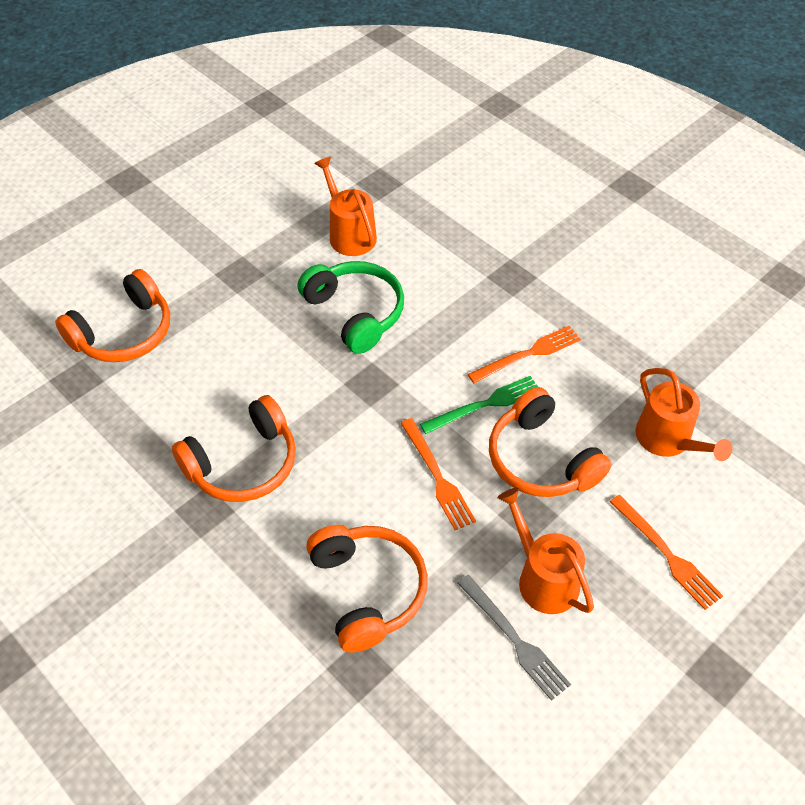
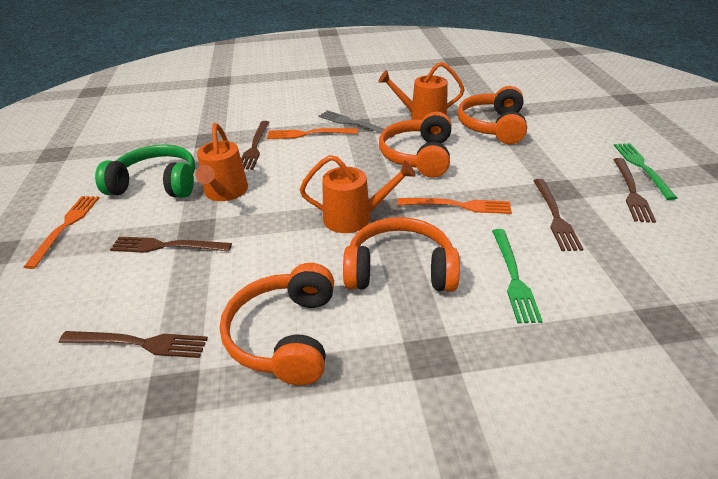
brown fork: none = 0 -> [59,331,208,358] [110,237,232,253] [241,121,270,170] [533,179,583,251] [613,158,656,223] = 5
green fork: [420,376,538,434] = 1 -> [492,229,543,323] [614,143,677,200] = 2

